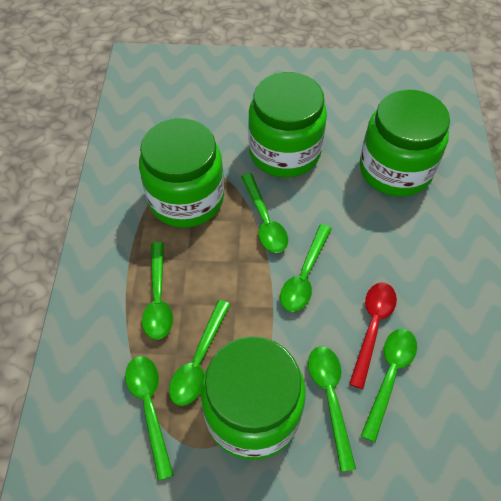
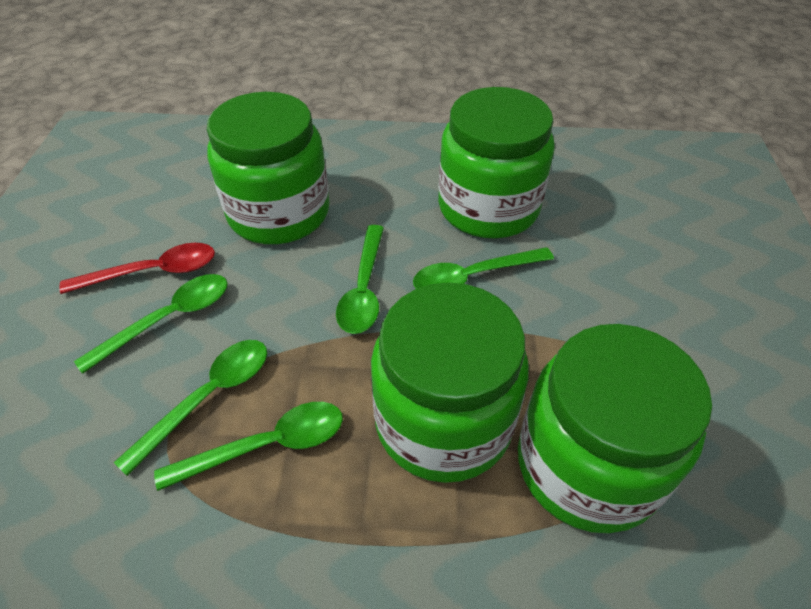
green spoon: [125,356,174,481] [142,242,173,340] [169,300,231,406] [241,173,288,253] [280,224,332,312] [308,346,356,472] [361,329,417,443] = 7 -> [74,274,228,374] [114,340,267,476] [154,402,343,491] [336,225,384,334] [413,247,554,289] = 5

